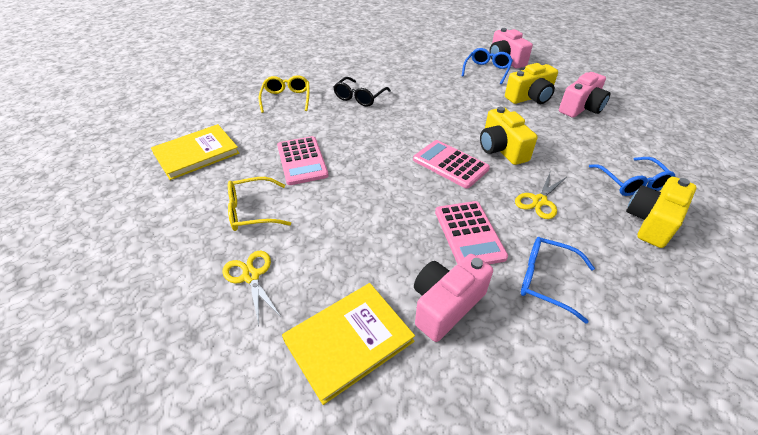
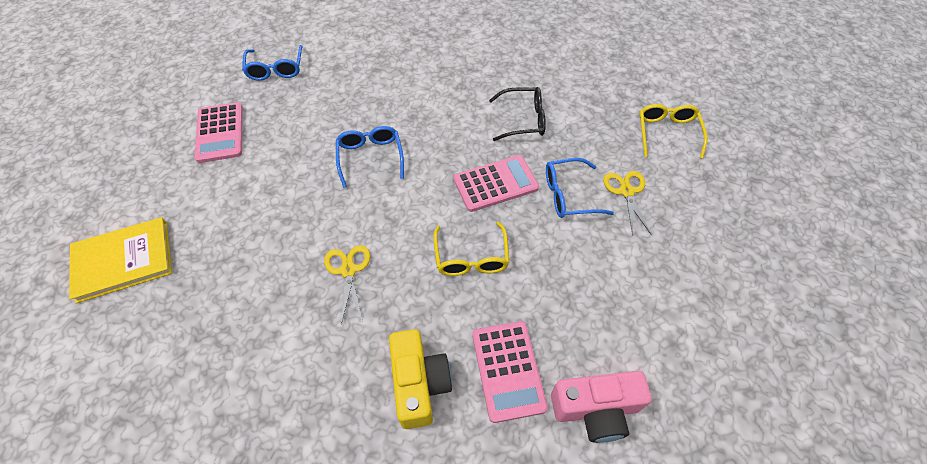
pink camera: [414,254,493,342] [489,28,533,68] [559,72,610,118] = 3 -> [551,371,652,443] = 1
yellow book: [151,124,239,180] [282,283,415,405] = 2 -> [69,217,172,304] = 1
yellow camera: [480,107,538,165] [505,63,558,104] [626,177,697,248] = 3 -> [389,329,452,429] = 1

